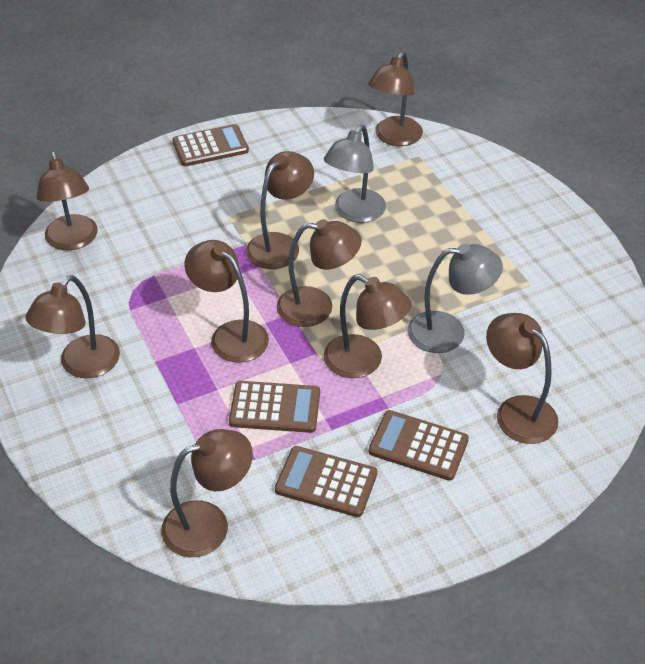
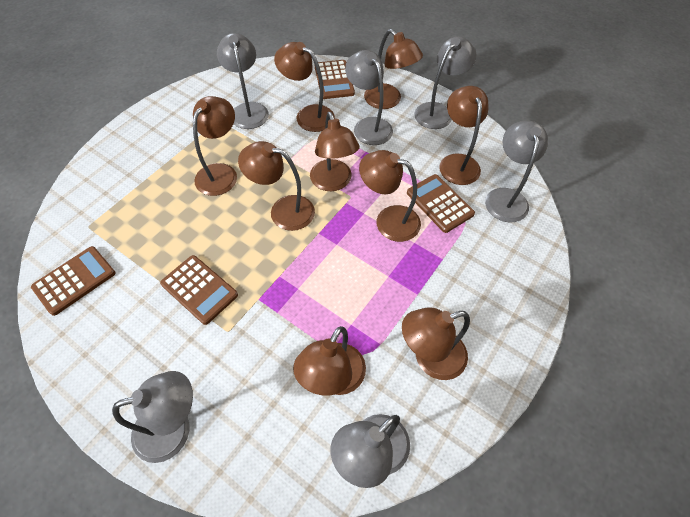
grey lamp: [324,125,386,223] [408,243,503,353] = 2 -> [112,371,193,463] [217,33,269,129] [331,414,410,488] [345,50,393,145] [414,37,476,129] [485,121,548,222] = 6

